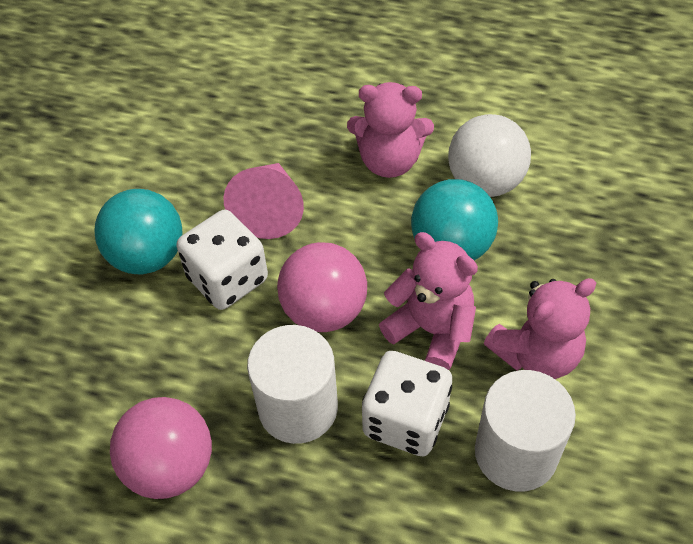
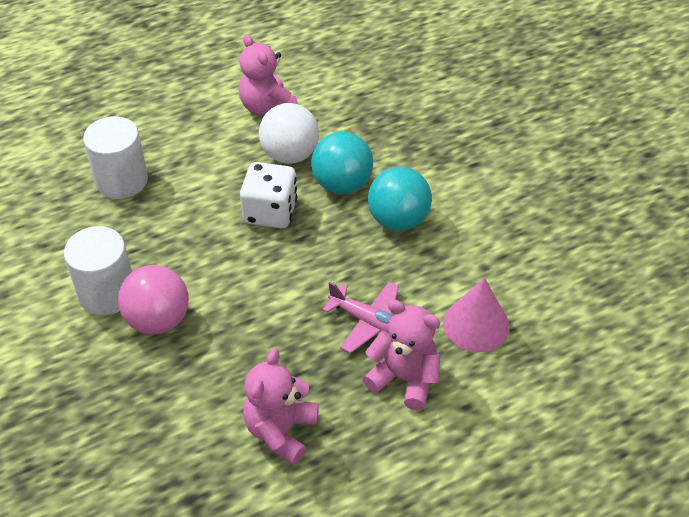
pink ball: [110,397,212,499] [277,242,367,332] = 2 -> [118,265,189,335] = 1
pink plane: none = 0 -> [322,282,399,354] = 1
white dice: [176,210,268,310] [362,351,452,456] = 2 -> [240,162,297,228] = 1

